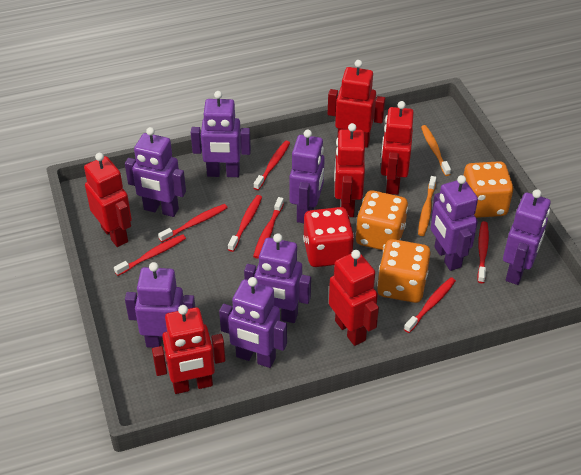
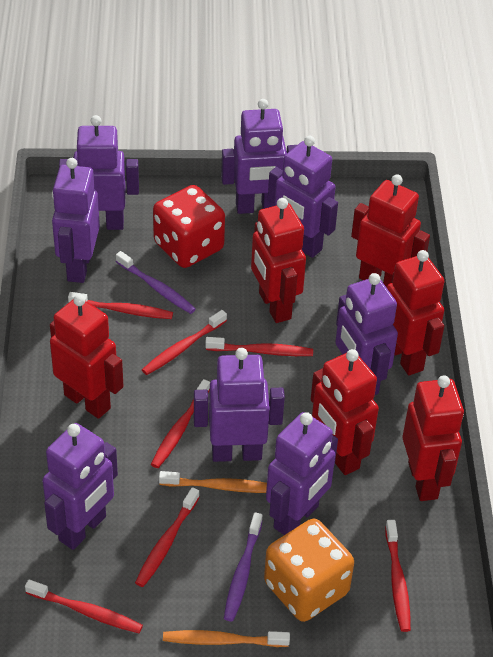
orange dice: [356,190,408,250] [377,239,431,303] [463,161,513,218] = 3 -> [264,519,354,622] = 1
purple toothbrush: none = 0 -> [116,251,196,314] [224,512,262,621] = 2

